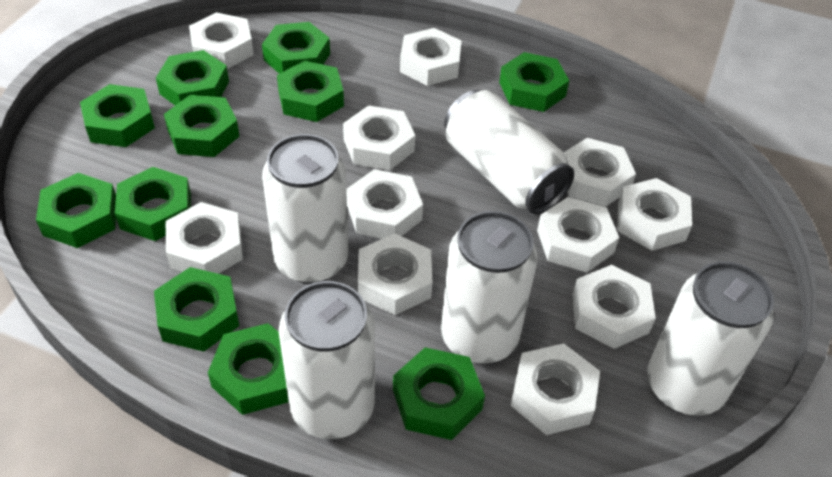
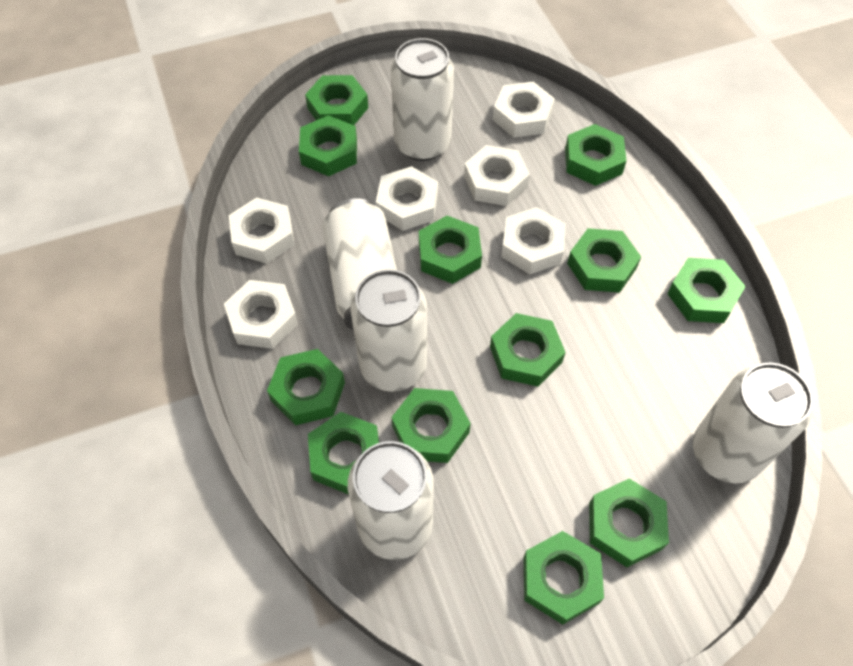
green nut: [36,173,116,248] [80,84,155,147] [115,167,191,241] [154,267,239,352] [156,50,229,105] [164,95,240,157] [208,323,289,415] [262,22,330,74] [277,61,344,122] [393,347,485,440] [499,52,569,112] = 11 -> [267,349,345,425] [299,115,357,176] [305,75,368,125] [308,412,379,494] [392,388,471,463] [419,215,482,284] [490,313,566,387] [523,531,604,625] [565,124,626,186] [567,228,641,293] [589,478,669,567] [667,258,746,323] = 12
white nut: [166,202,243,274] [189,12,254,69] [343,105,415,170] [346,169,423,239] [358,234,433,315] [400,28,462,86] [510,343,600,435] [537,197,619,273] [564,138,636,207] [572,265,656,349] [617,178,692,251] = 11 -> [224,280,298,349] [229,197,295,263] [376,166,438,231] [464,145,530,206] [493,82,555,138] [501,207,566,274] = 6

